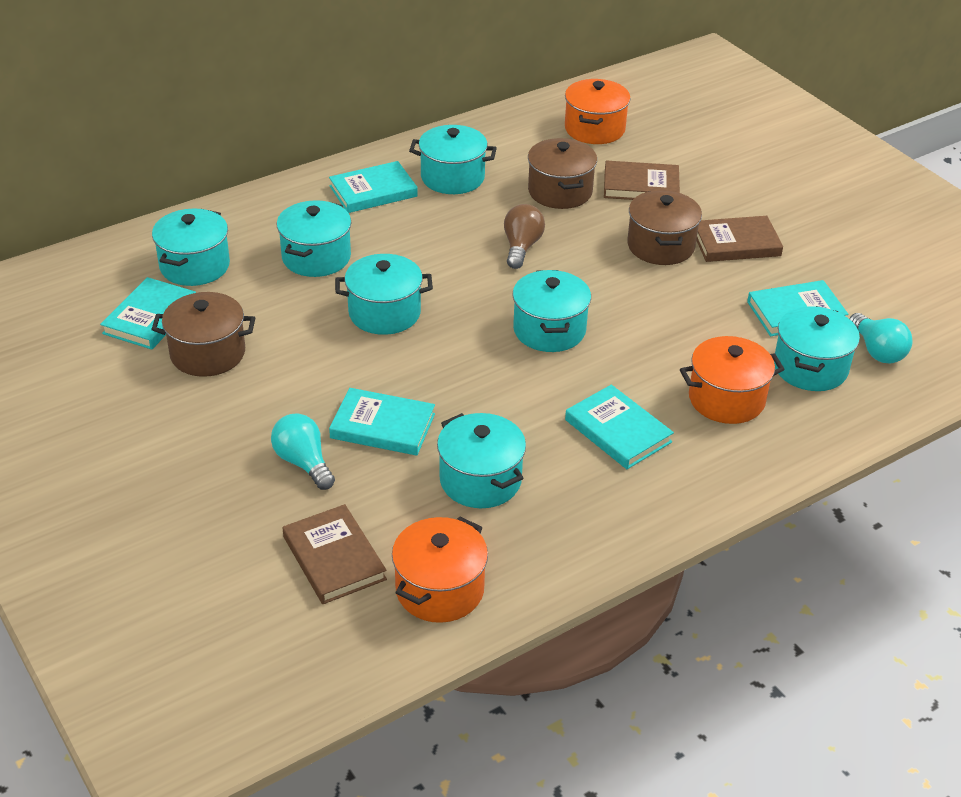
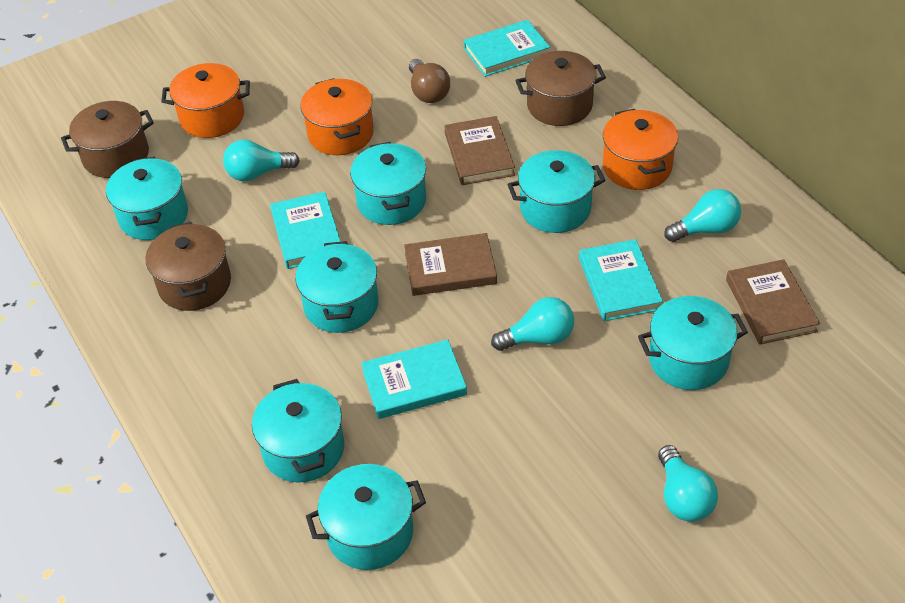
turquoise book: [100,277,196,350] [329,161,418,213] [329,388,435,456] [565,385,674,469] [747,280,848,336] = 5 -> [270,191,341,269] [361,339,467,419] [464,20,550,77] [579,239,663,321] = 4
turquoise light bulb: [271,413,335,490] [850,313,913,364] = 2 -> [223,139,300,181] [491,297,574,351] [658,445,718,522] [664,189,741,242] = 4

